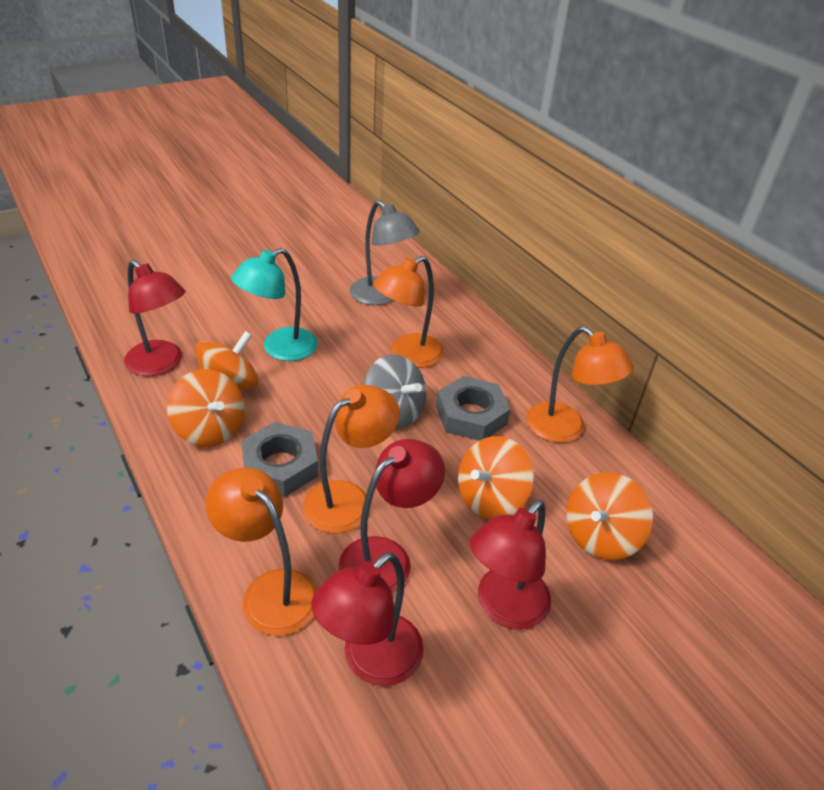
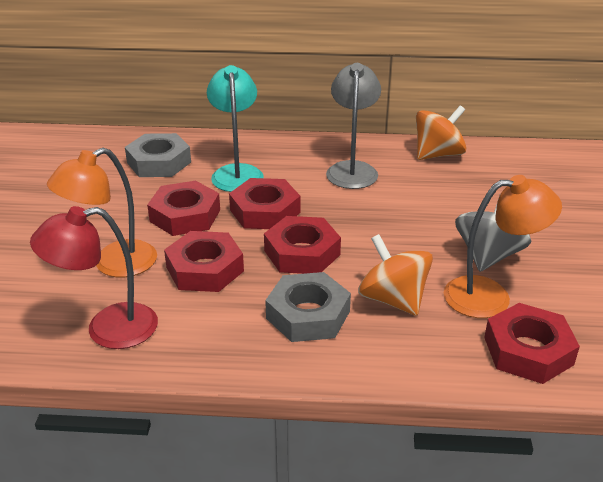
orange lamp: [205,468,317,636] [303,385,400,534] [373,256,444,368] [526,326,634,443] = 4 -> [47,148,157,277] [444,175,562,318] = 2
orange spinning top: [167,369,245,447] [195,331,260,390] [458,436,534,519] [566,472,653,560] = 4 -> [358,234,433,316] [416,106,466,160] = 2
red lamp: [124,260,185,376] [311,552,424,686] [339,439,445,593] [470,500,551,630] = 4 -> [30,206,158,349] = 1
red nut: none = 0 -> [147,181,220,236] [164,231,244,292] [229,178,300,229] [264,216,341,274] [484,303,580,384] = 5

